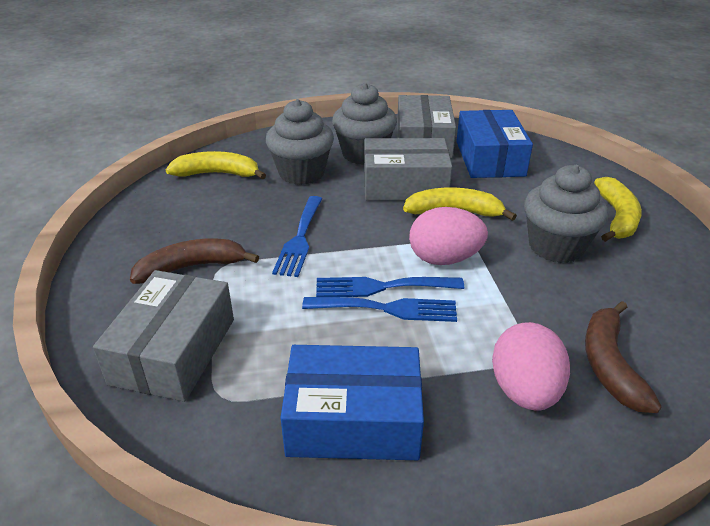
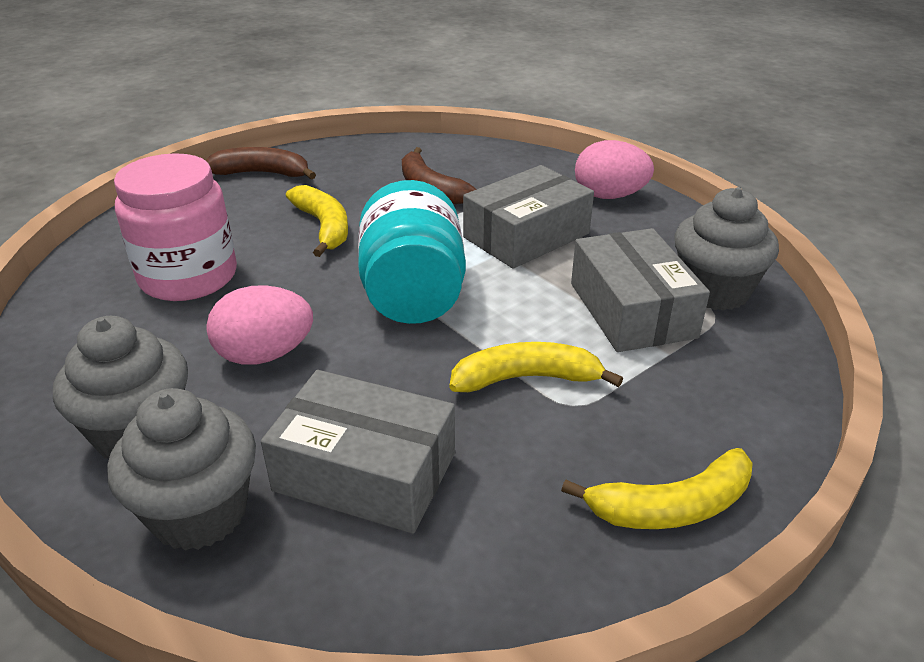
blue box: [281,345,424,460] [456,110,533,178] = 2 -> none = 0
blue fork: [272,196,322,277] [302,297,457,322] [316,277,464,297] = 3 -> none = 0
pink jar: none = 0 -> [114,153,237,301] = 1
turquoise jar: none = 0 -> [358,180,466,324] = 1

